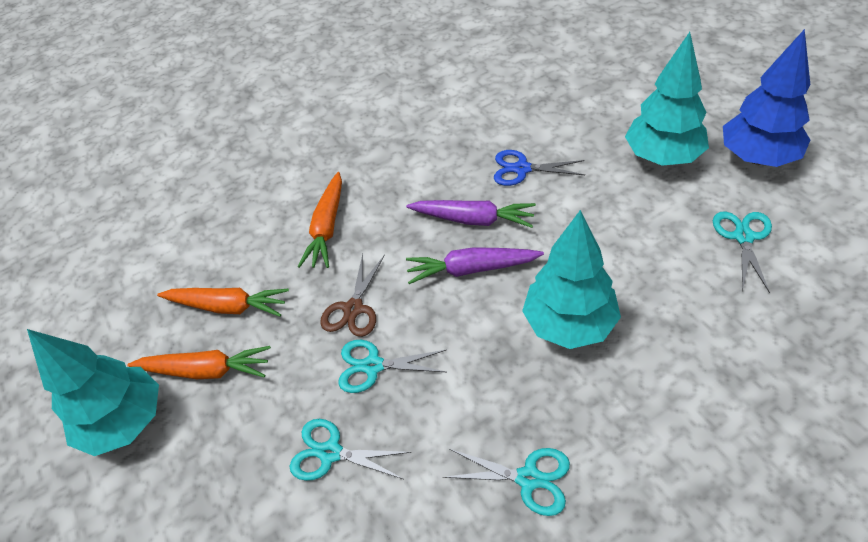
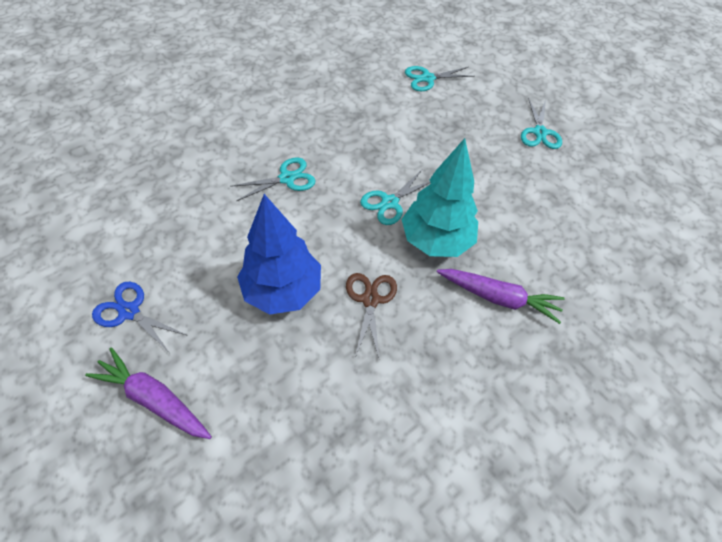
orange carrot: [127,346,271,379] [157,288,289,317] [298,172,342,268] = 3 -> none = 0
turquoise tree: [27,329,159,456] [522,210,621,349] [625,32,709,166] = 3 -> [402,138,478,257] = 1

